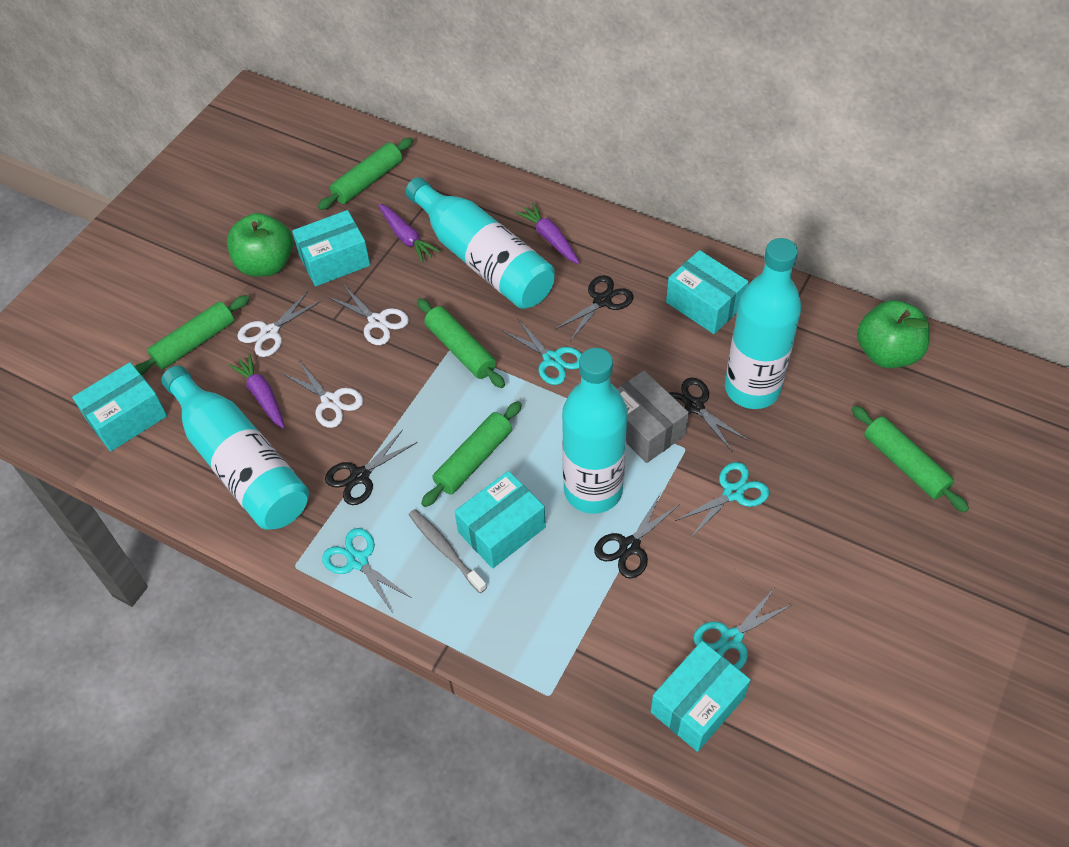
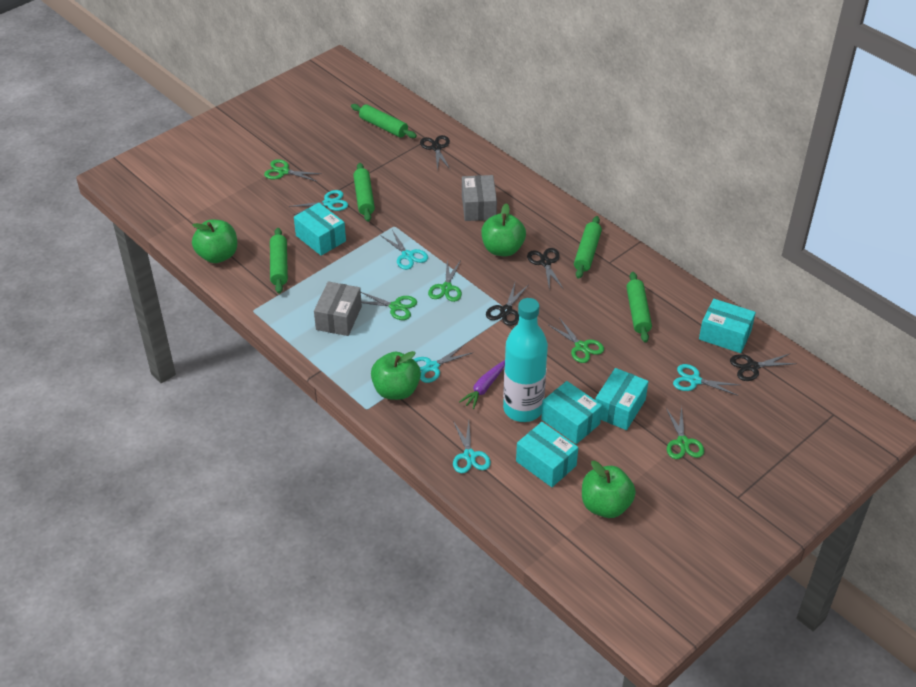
green apple: [227,213,293,277] [857,300,930,368] = 2 -> [192,220,237,263] [371,351,421,400] [481,203,526,256] [582,461,636,518] = 4
green scissors: none = 0 -> [264,159,322,181] [361,292,417,320] [428,260,462,302] [549,319,604,363] [666,406,704,459] = 5
grey box: [617,371,689,463] = 1 -> [314,281,362,336] [462,175,497,221] = 2
grey toothbrush: [409,509,487,593] = 1 -> none = 0
purple carrot: [229,354,285,429] [378,204,440,263] [516,203,580,264] = 3 -> [459,360,505,409] = 1
turquoise bottle: [161,366,309,530] [405,177,555,309] [562,348,628,514] [725,238,801,409] = 4 -> [503,298,548,422] = 1
turquoise scissors: [322,528,412,613] [503,318,582,385] [675,462,769,538] [693,589,793,670] = 4 -> [289,190,348,215] [380,230,428,270] [413,344,472,383] [453,421,491,473] [673,364,740,396] = 5
white scissors: [237,291,321,357] [282,360,363,428] [328,285,409,345] = 3 -> none = 0

